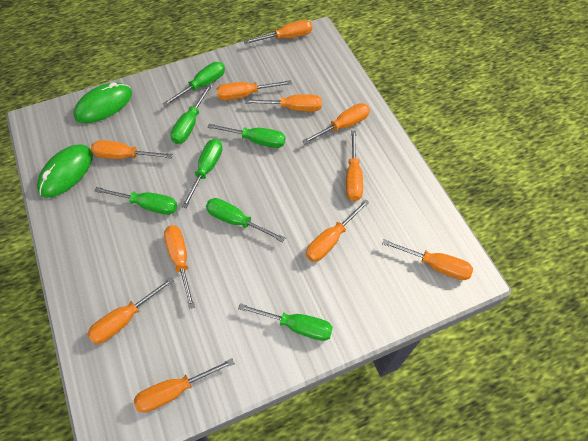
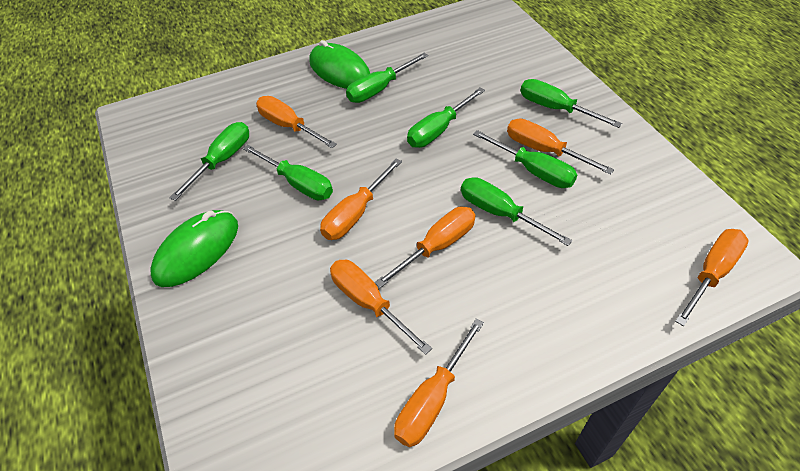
orange screwdriver: [87,277,174,344] [91,140,173,159] [134,358,235,413] [164,225,195,309] [217,80,292,101] [244,20,312,44] [245,94,322,111] [302,103,370,144] [306,199,370,262] [346,130,363,201] [382,239,473,280] = 11 -> [256,96,337,148] [320,158,402,240] [330,260,432,355] [374,207,476,288] [394,318,484,447] [507,118,614,175] [675,229,748,326] = 7

